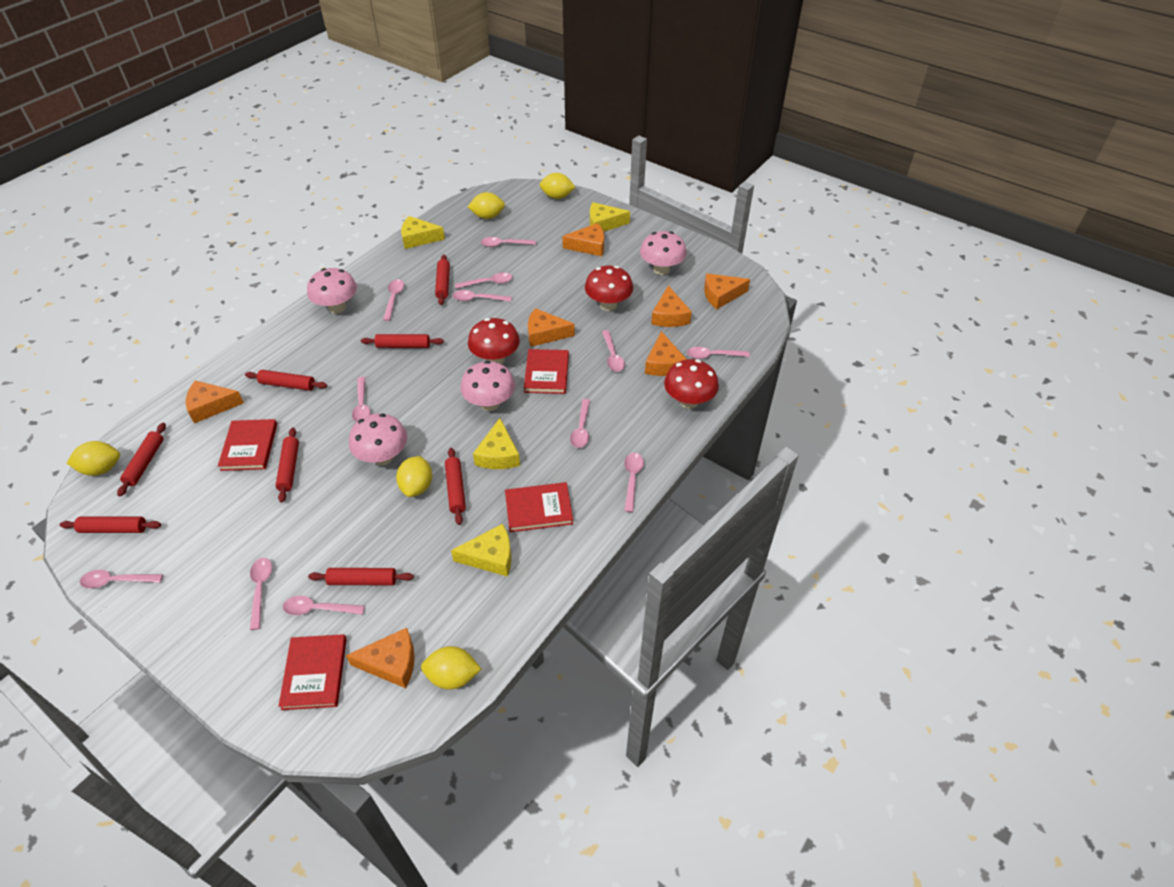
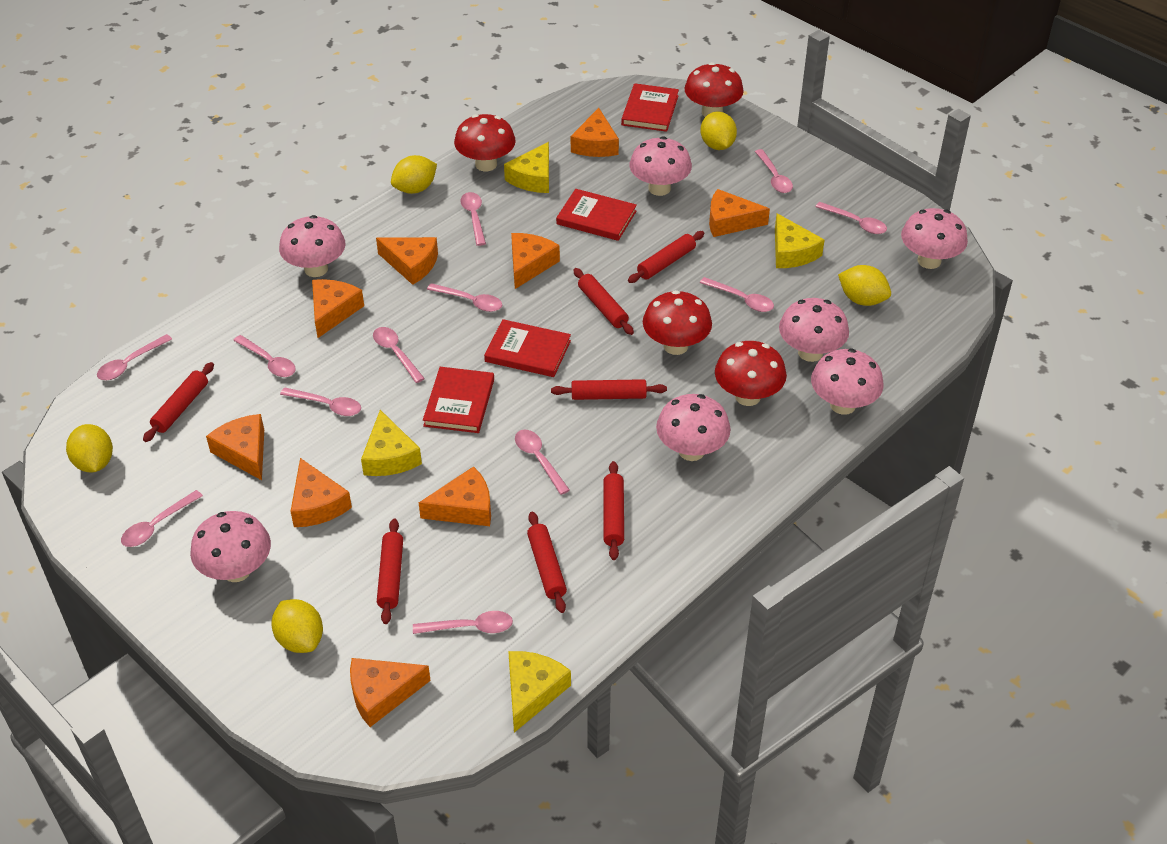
orange cheese: [186,380,244,423] [346,628,415,688] [528,308,575,347] [562,223,604,256] [645,331,687,376] [651,285,692,327] [704,273,750,309] = 7 -> [206,414,264,480] [290,458,352,527] [312,279,364,338] [350,658,431,727] [376,237,438,285] [419,466,491,526] [511,233,560,289] [571,108,619,157] [709,189,770,237] = 9
pink mushroom: [307,268,357,313] [349,413,407,465] [461,361,515,411] [640,231,686,275] = 4 -> [190,511,271,582] [279,215,345,277] [630,136,692,196] [656,394,731,461] [779,298,849,362] [811,349,884,415] [901,208,968,269] = 7
red mushroom: [468,318,520,364] [585,266,633,311] [664,359,719,409] = 3 -> [454,114,516,171] [643,290,712,355] [684,62,744,117] [715,341,787,406] = 4
red rolling pin: [60,517,161,533] [117,423,166,497] [245,370,327,391] [275,428,299,502] [308,568,414,585] [361,334,444,348] [435,254,450,305] [445,448,466,525] = 8 -> [143,362,214,442] [377,518,403,624] [527,512,567,613] [551,379,667,400] [573,268,634,335] [603,461,624,560] [628,231,705,283] = 7

